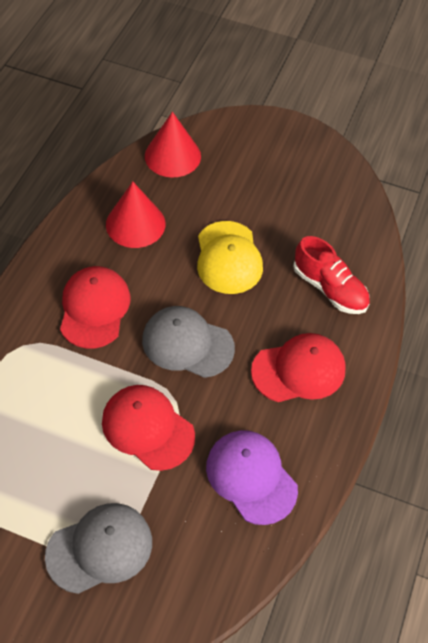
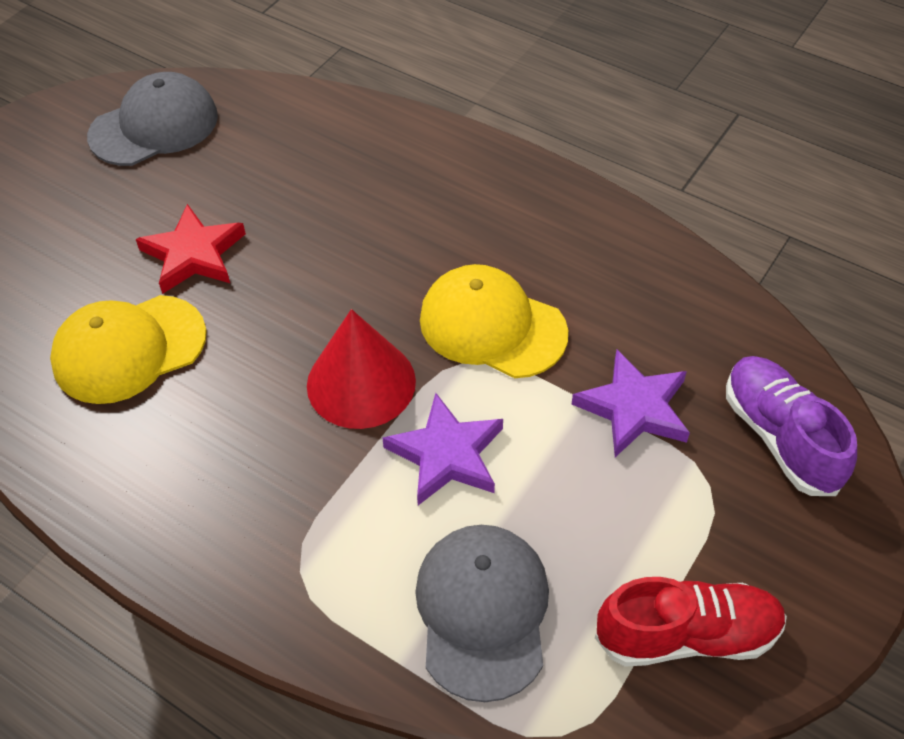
purple cap: [206,430,298,525] = 1 -> none = 0
purple shoe: none = 0 -> [726,356,857,496] = 1
purple star: none = 0 -> [382,393,503,505] [572,350,690,457] = 2
red cap: [60,266,130,349] [102,385,195,471] [251,333,346,402] = 3 -> none = 0
red cone: [106,181,165,248] [145,112,201,177] = 2 -> [307,309,416,429] = 1
red star: none = 0 -> [136,204,246,294] = 1
yellow cap: [197,221,263,294] = 1 -> [50,295,207,404] [420,264,568,378] = 2

